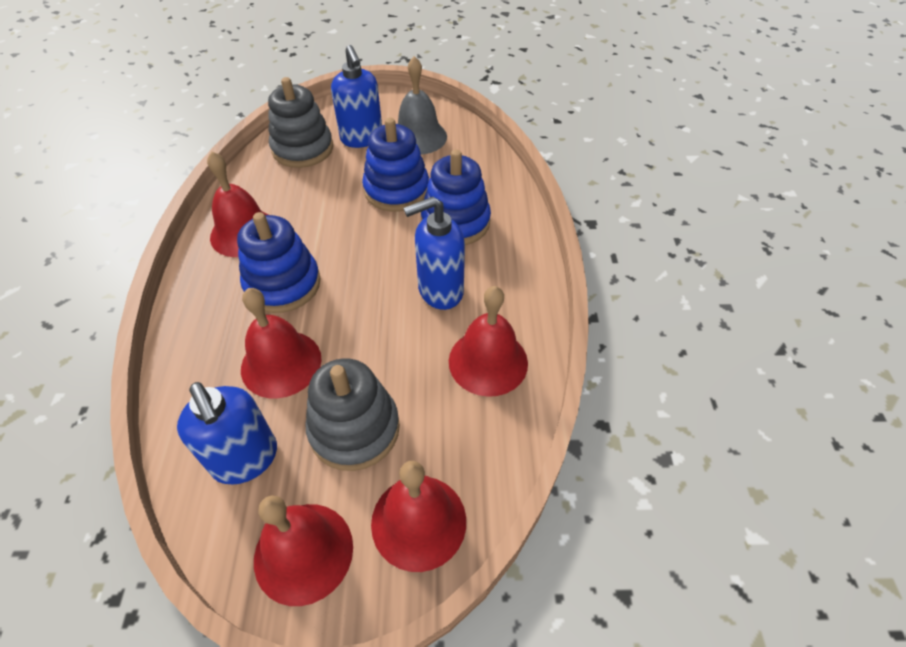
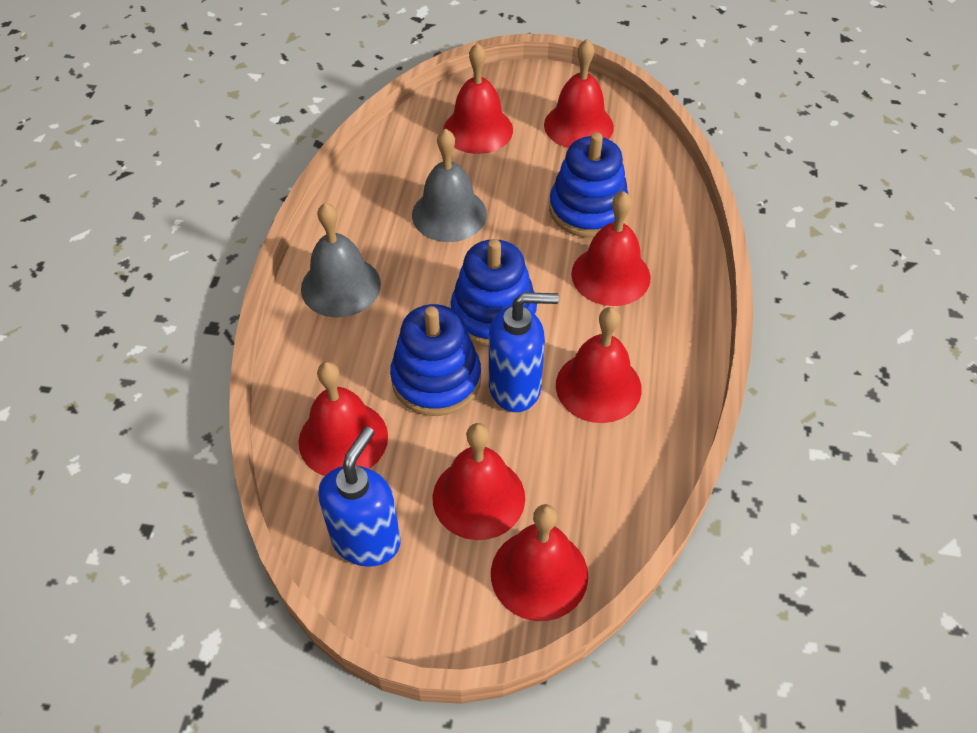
blue soap dispenser: [177,382,277,485] [331,45,382,148] [403,197,465,310] = 3 -> [318,427,401,567] [489,292,559,412] = 2
grey bell: [398,56,447,155] = 1 -> [301,203,381,318] [412,129,487,242] = 2
grey stacking toy: [268,77,333,168] [306,358,400,471] = 2 -> none = 0
red bell: [207,152,268,257] [241,288,322,398] [254,495,353,606] [371,461,466,572] [449,286,528,397] = 5 -> [299,362,388,476] [433,423,525,540] [443,43,513,154] [491,504,588,621] [544,39,614,148] [556,307,642,423] [571,191,651,306] = 7

